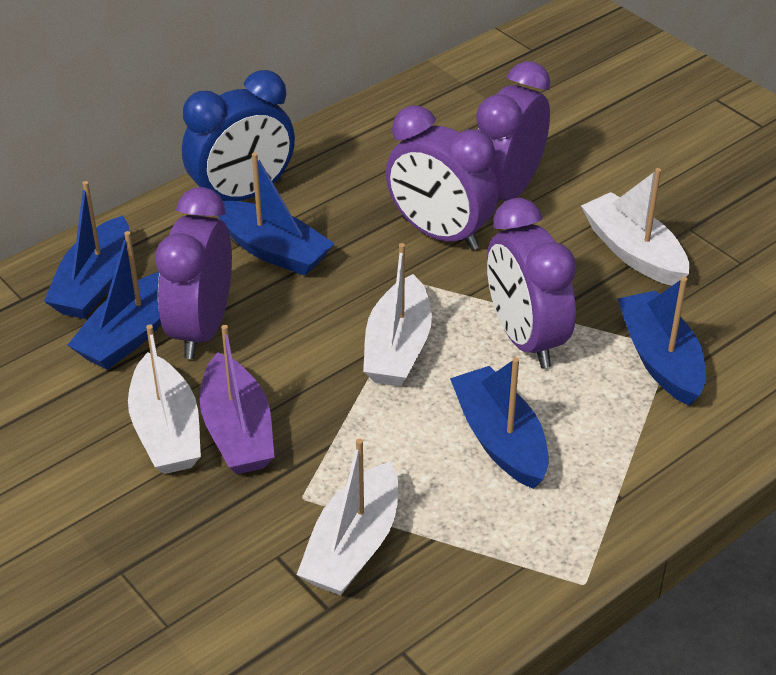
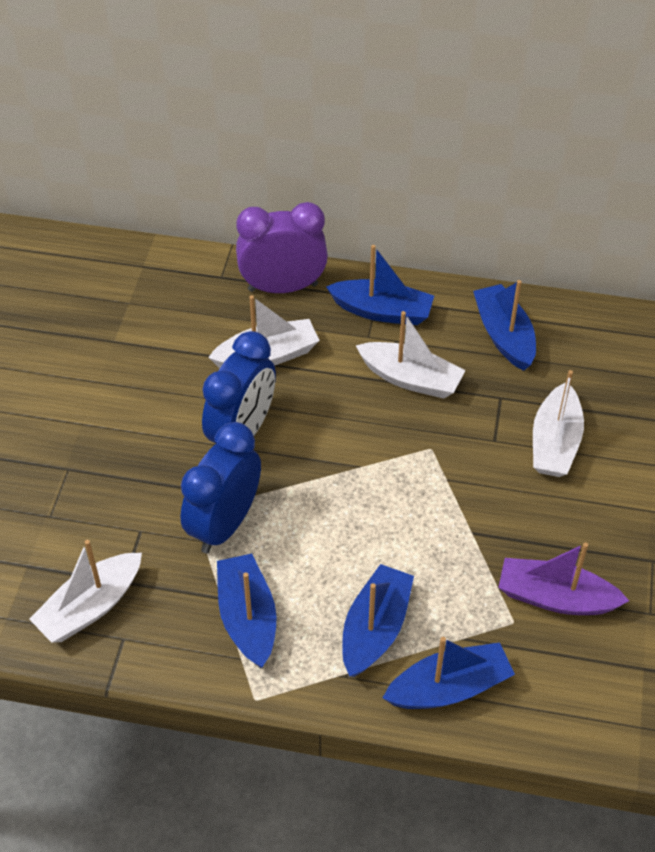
blue clock: [182,70,295,201] = 1 -> [180,422,261,553] [202,331,276,444] = 2
purple clock: [155,187,232,359] [386,105,499,250] [476,61,550,212] [487,198,576,368] = 4 -> [236,202,328,293] = 1

